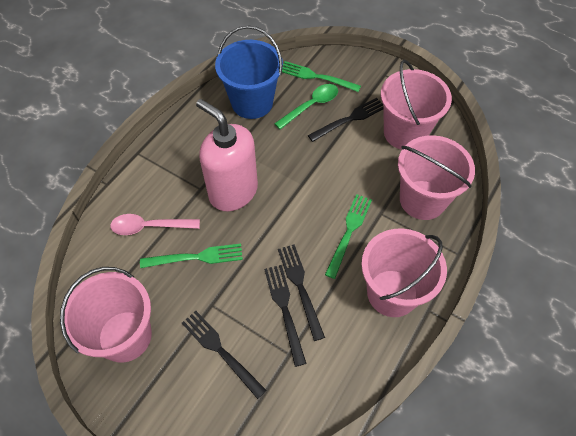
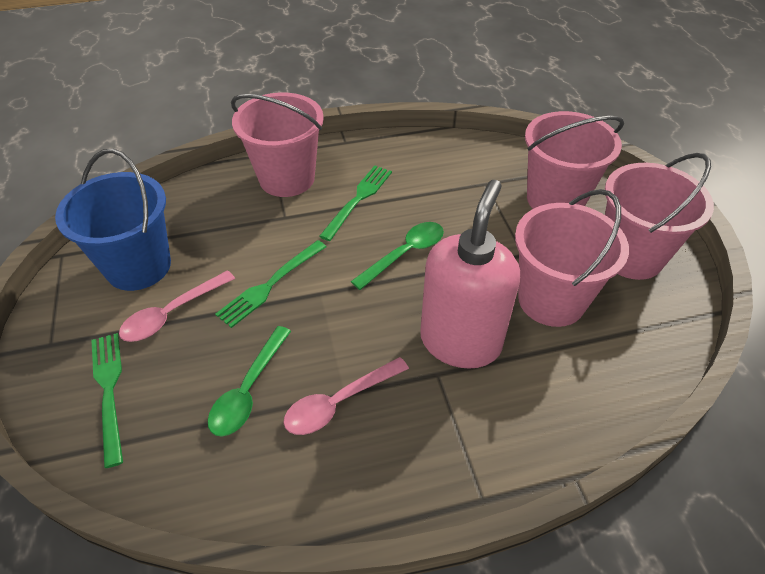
black fork: [182,311,267,399] [264,265,306,367] [278,244,325,341] [308,98,384,142] = 4 -> none = 0
green spoon: [274,84,338,130] = 1 -> [208,326,291,437] [351,222,444,290] = 2
pink spoon: [110,214,200,235] = 1 -> [119,270,235,342] [283,357,409,435] = 2

